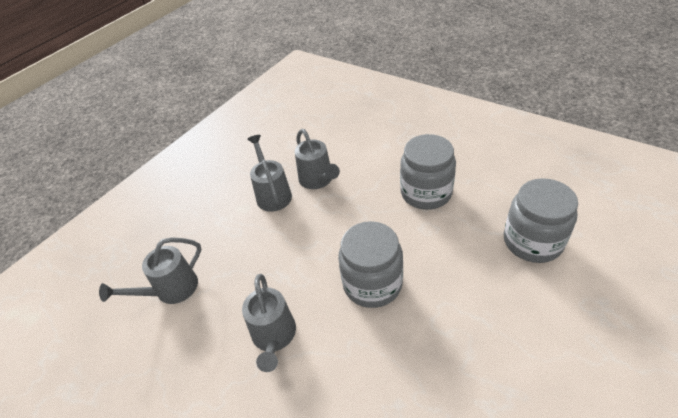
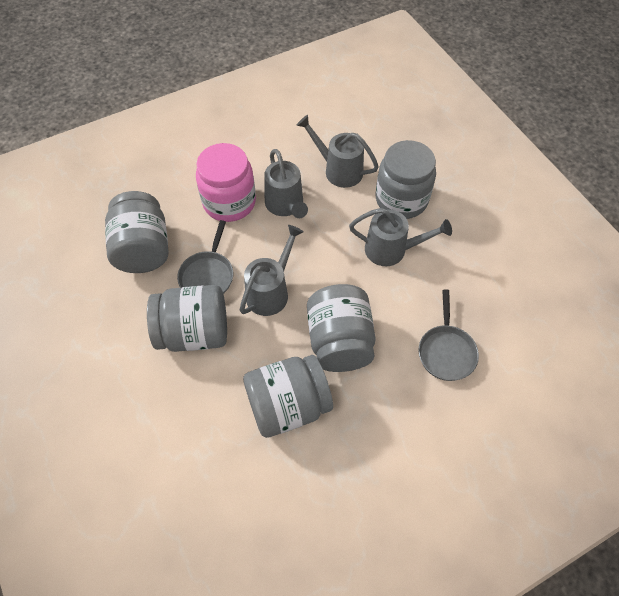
grey jar: [338,221,403,308] [400,134,456,210] [504,178,578,263] = 3 -> [105,191,168,273] [147,285,227,352] [243,355,333,438] [307,284,376,372] [376,140,436,219] = 5
grey pan: none = 0 -> [177,220,233,294] [418,289,479,381] = 2
pink jar: none = 0 -> [196,143,256,222] = 1

